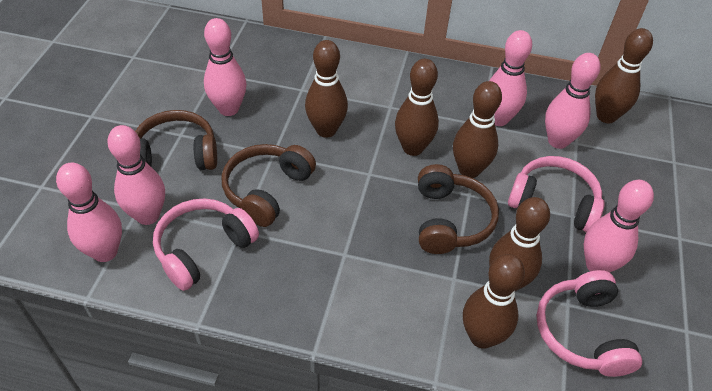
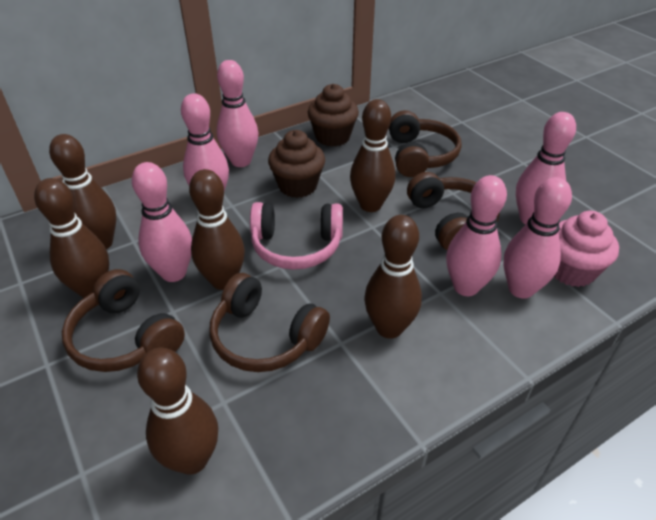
brown cupcake: none = 0 -> [268,130,325,198] [308,84,359,147] = 2
brown headphones: [135,110,217,170] [222,144,316,227] [418,164,499,254] = 3 -> [62,269,185,372] [209,273,330,372] [389,110,462,177] [407,172,500,250] = 4
pink cupcake: none = 0 -> [555,211,619,287] = 1
pink headphones: [153,198,259,291] [508,156,605,232] [536,270,642,377] = 3 -> [250,202,343,270] = 1

